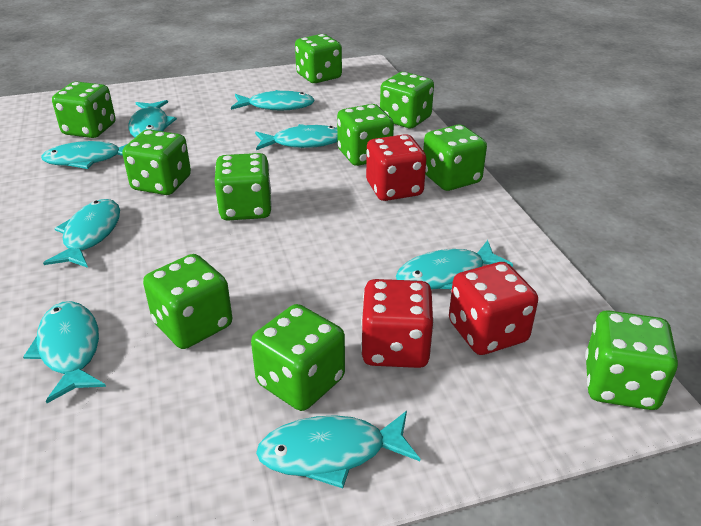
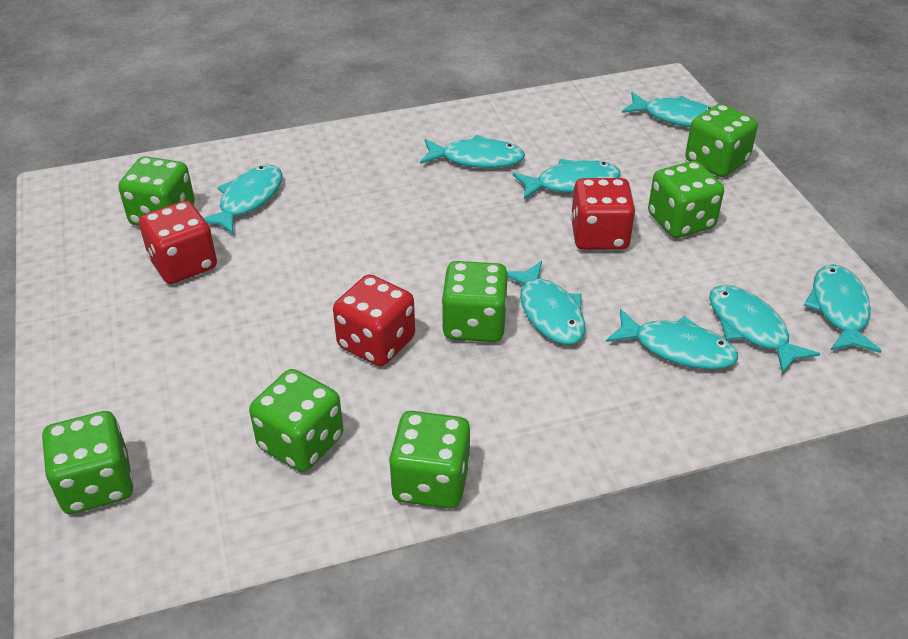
green dice: [52,82,115,138] [122,130,191,195] [143,254,232,349] [215,153,272,221] [251,304,345,411] [295,34,342,83] [337,104,394,166] [380,72,434,128] [423,125,487,191] [585,310,678,410] = 10 -> [42,411,133,514] [118,156,195,226] [249,369,343,472] [389,411,471,509] [442,261,508,342] [648,161,724,238] [685,104,758,177] = 7

